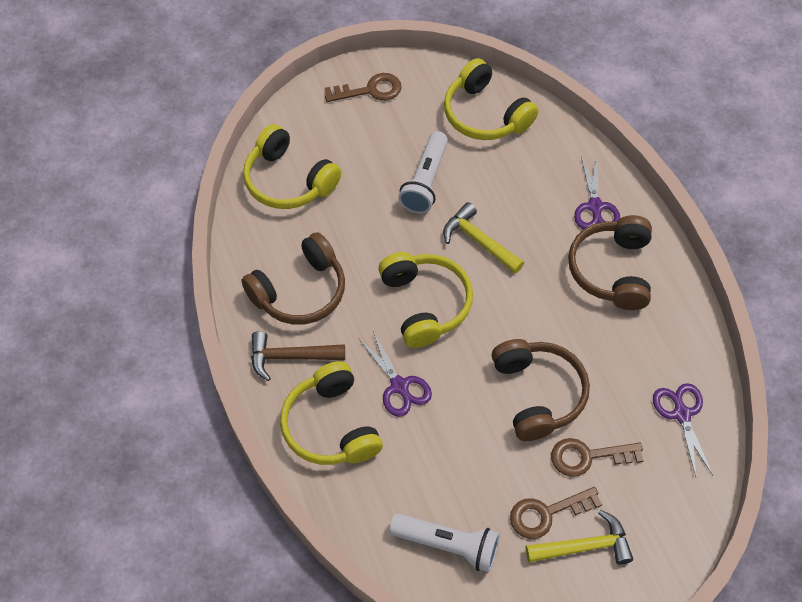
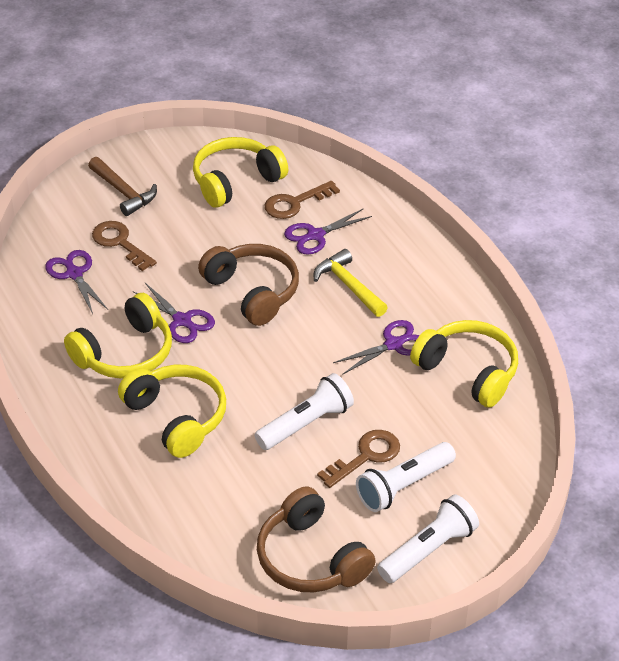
brown headphones: [241,232,345,325] [492,339,590,441] [568,215,652,310] = 3 -> [198,244,299,326] [257,486,376,592] = 2
purple scissors: [358,331,432,417] [574,156,620,229] [653,383,713,477] = 3 -> [45,250,108,314] [132,283,215,343] [284,209,372,255] [333,320,420,375] = 4
white flashlight: [389,513,500,572] [398,131,448,214] = 2 -> [255,373,354,450] [356,442,456,512] [377,494,479,583] = 3
yellow hammer: [443,202,524,274] [526,510,633,565] = 2 -> [314,249,388,317] = 1

